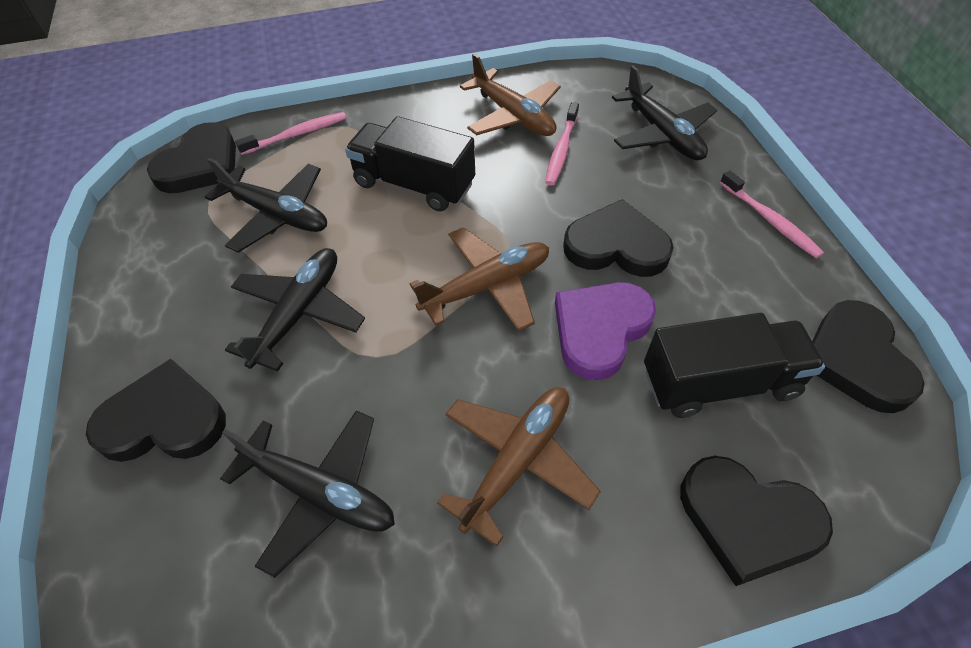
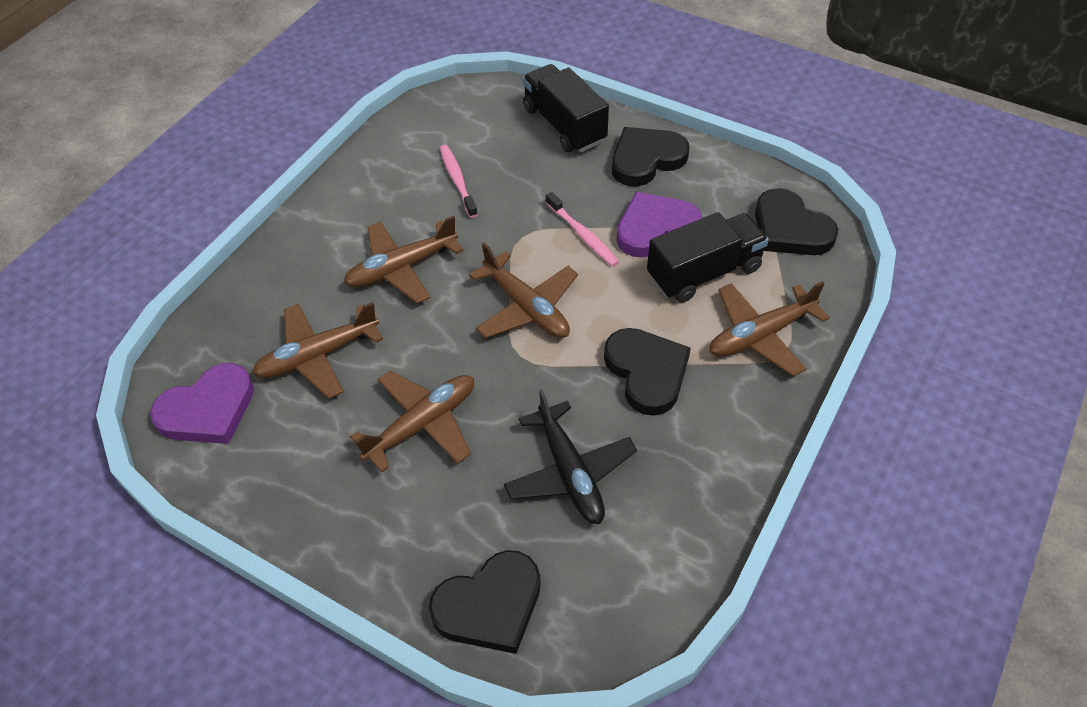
black heart: [86,359,226,462] [147,122,236,193] [563,199,674,277] [680,456,833,586] [812,300,925,413] = 5 -> [429,550,541,654] [604,328,691,416] [612,127,690,186] [755,188,838,255] = 4
black plane: [205,158,327,253] [220,410,395,578] [225,248,365,372] [612,65,717,160] = 4 -> [504,389,637,524] = 1
brown plane: [410,227,549,331] [437,387,601,547] [460,54,561,136] = 3 -> [252,302,383,399] [344,216,463,304] [350,371,474,472] [469,243,578,338] [709,281,830,377] = 5
pink toothbrush: [235,112,347,155] [545,102,579,186] [720,170,824,258] = 3 -> [440,145,478,218] [545,192,619,267] = 2
purple heart: [555,282,656,380] = 1 -> [150,363,254,444] [616,192,702,258] = 2

